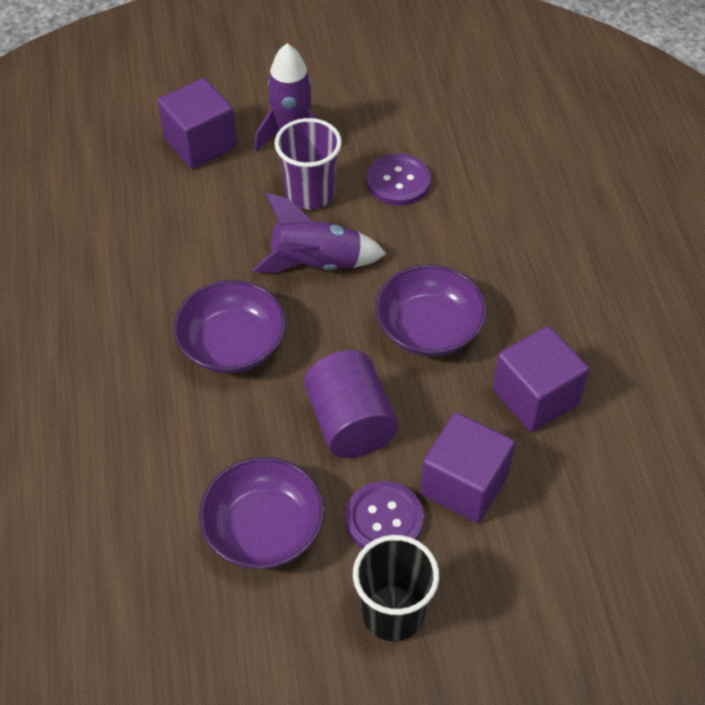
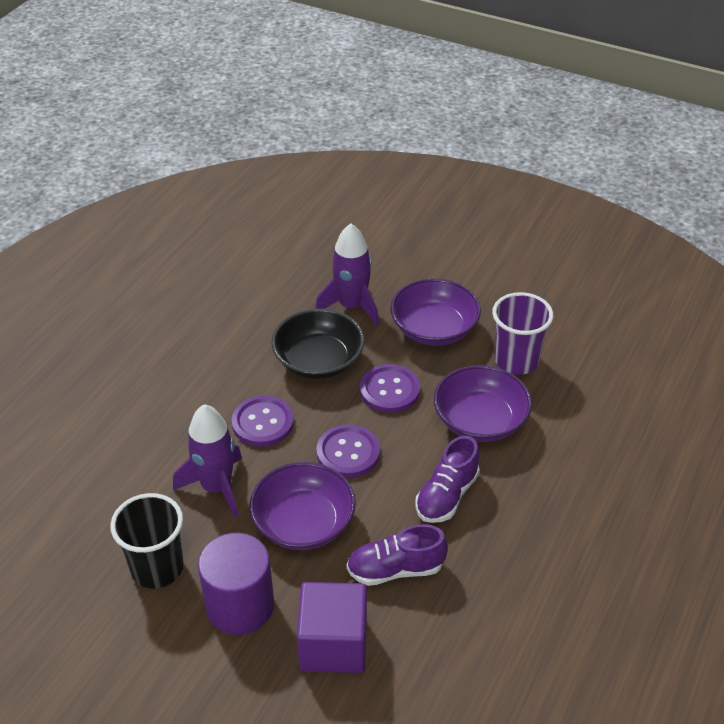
black bowl: none = 0 -> [271,309,364,379] = 1
purple button: [345,481,424,549] [367,154,431,206] = 2 -> [231,396,294,447] [316,424,380,478] [360,364,420,413] = 3
purple cube: [158,78,237,169] [420,412,515,523] [493,326,589,432] = 3 -> [297,582,367,673] = 1
purple shoe: none = 0 -> [347,524,448,586] [415,436,480,523] = 2

